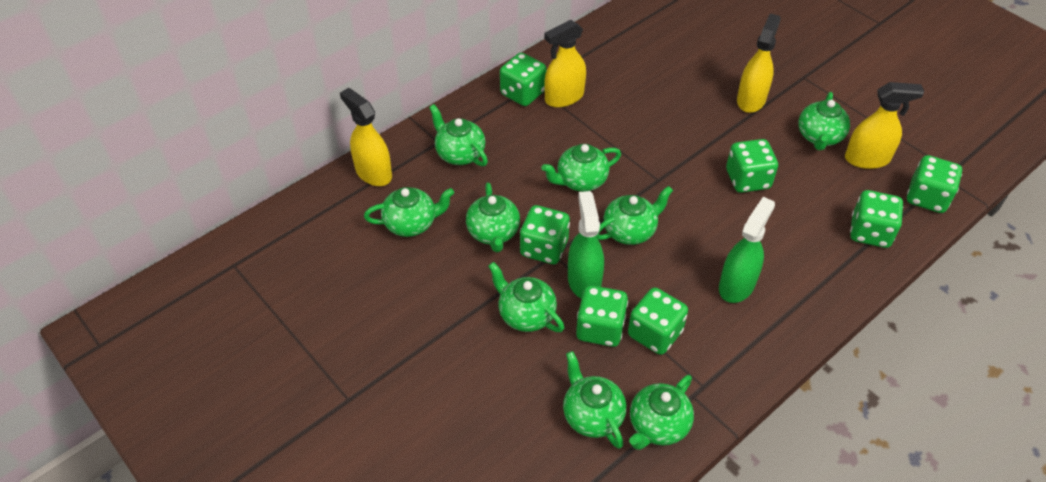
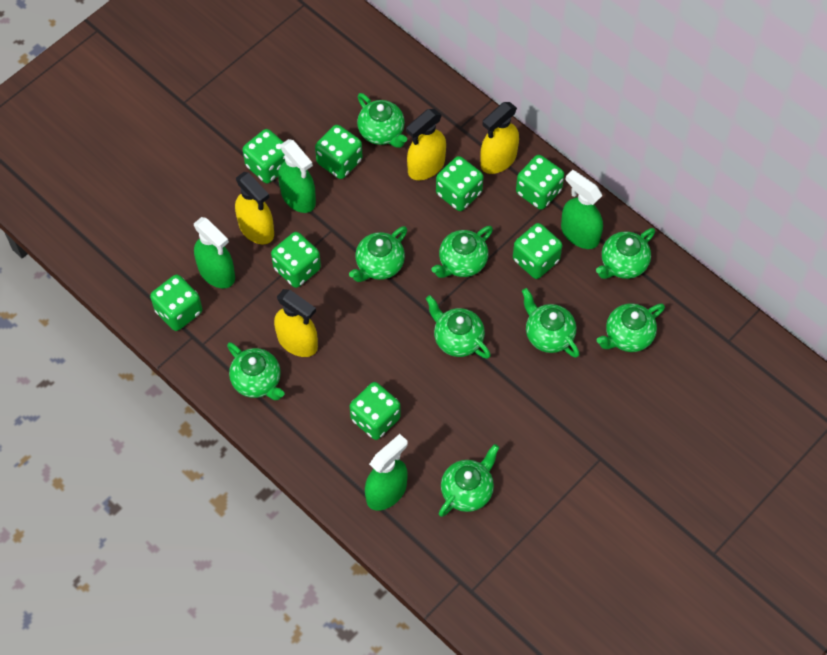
green dice: [500,53,546,106] [520,205,570,264] [576,285,628,347] [628,287,688,355] [726,139,778,193] [850,190,903,248] [907,155,962,213] = 7 -> [150,274,202,331] [242,129,285,184] [271,232,321,288] [315,125,363,179] [350,382,401,440] [436,156,483,211] [513,223,562,279] [516,155,564,210] = 8
green spray bottle: [568,191,604,299] [719,197,775,303] = 2 -> [194,217,235,288] [278,139,316,213] [365,434,408,511] [561,170,603,249] = 4

